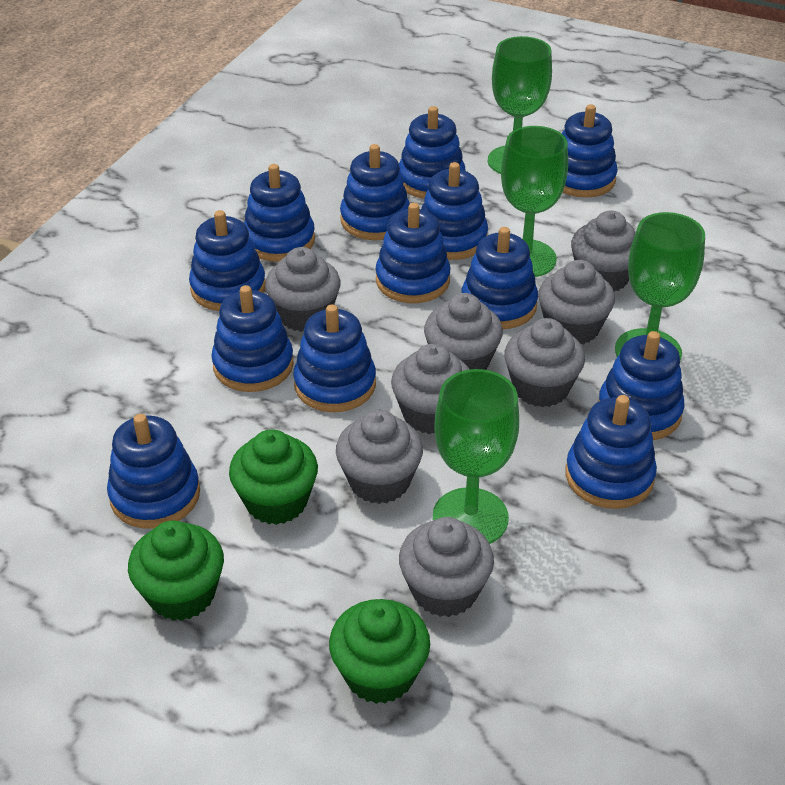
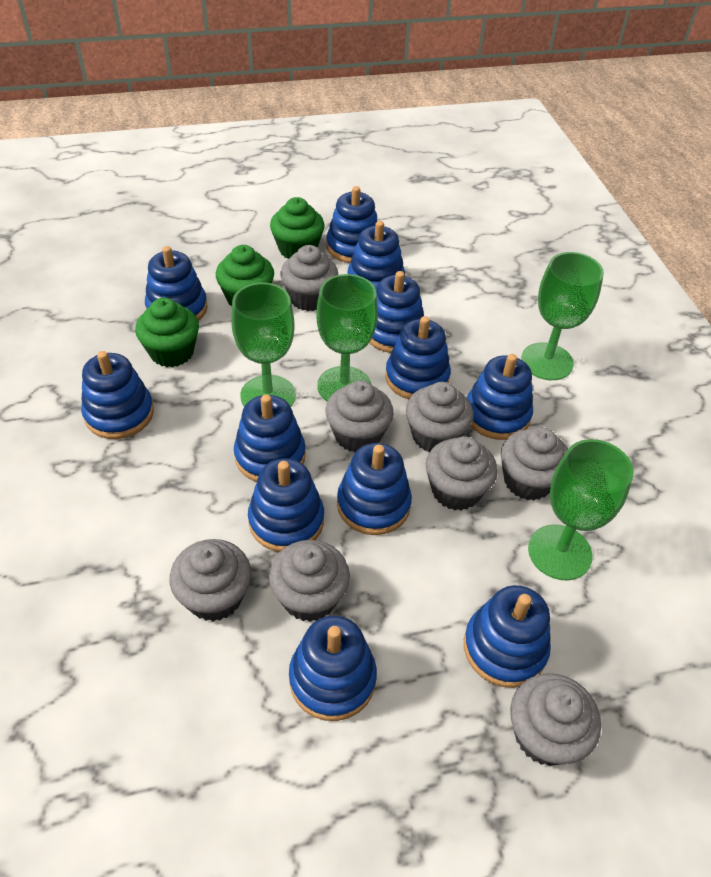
blue stacking toy: [107,414,200,529] [189,210,265,311] [211,285,294,392] [244,164,315,262] [293,304,376,412] [340,144,410,240] [375,203,450,303] [399,106,466,199] [421,162,488,260] [461,227,538,329] [561,104,618,198] [566,395,657,509] [598,331,685,440] = 13 -> [81,351,154,439] [145,246,208,321] [234,395,306,482] [248,458,324,552] [289,616,377,721] [326,186,377,263] [337,443,412,535] [347,221,405,289] [369,271,424,353] [385,316,451,399] [464,585,551,688] [467,354,533,440] = 12

